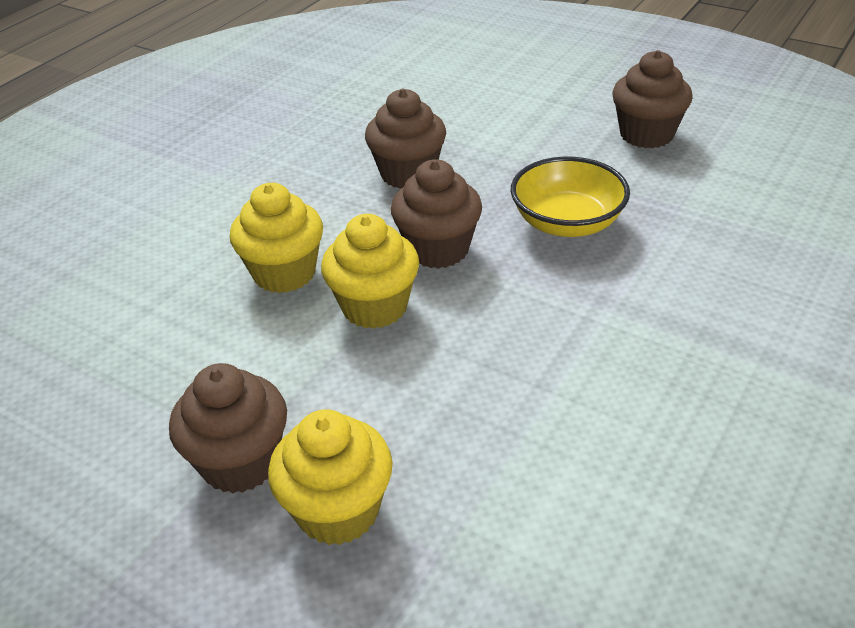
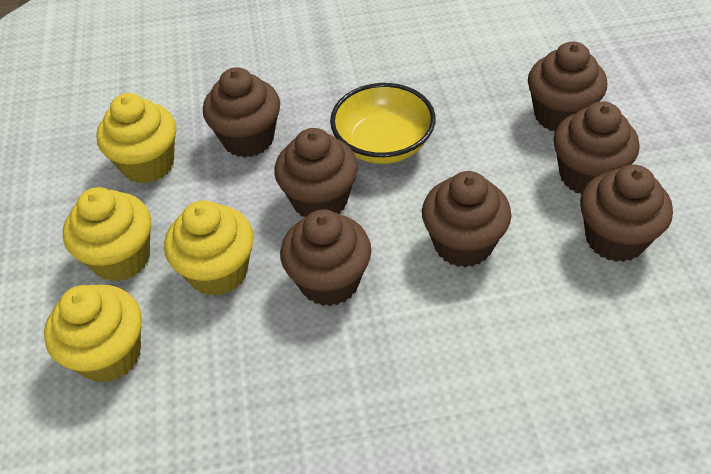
brown cupcake: [169,363,287,494] [365,89,446,189] [391,159,482,269] [612,50,693,148] = 4 -> [203,67,280,158] [274,128,358,217] [280,209,371,306] [422,171,511,268] [528,42,607,131] [553,101,640,194] [580,165,673,262] = 7
yellow cupcake: [230,183,323,293] [268,410,393,545] [321,214,419,329] = 3 -> [44,285,142,383] [63,187,151,281] [96,93,176,184] [164,200,254,296] = 4

